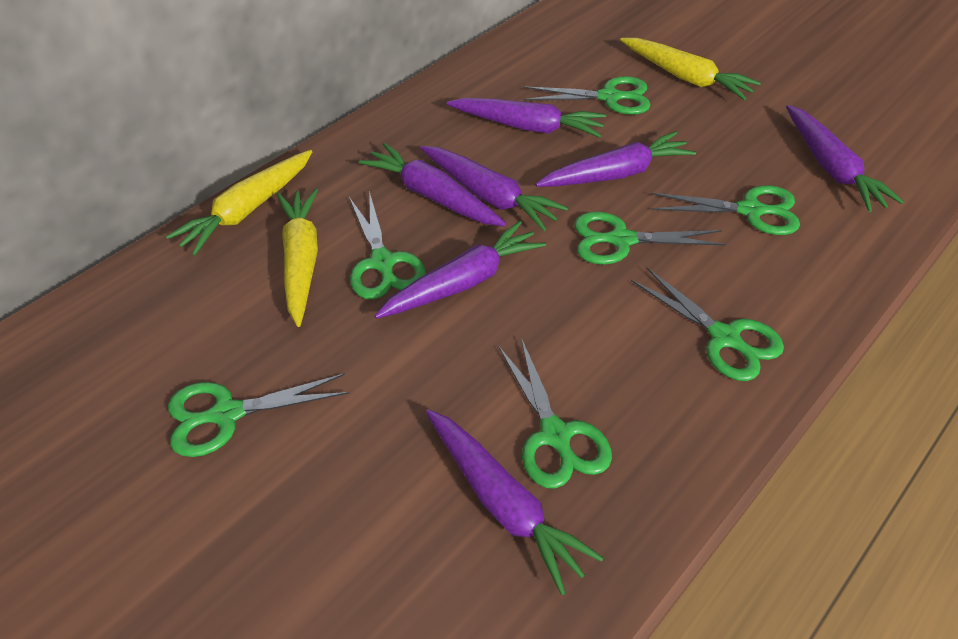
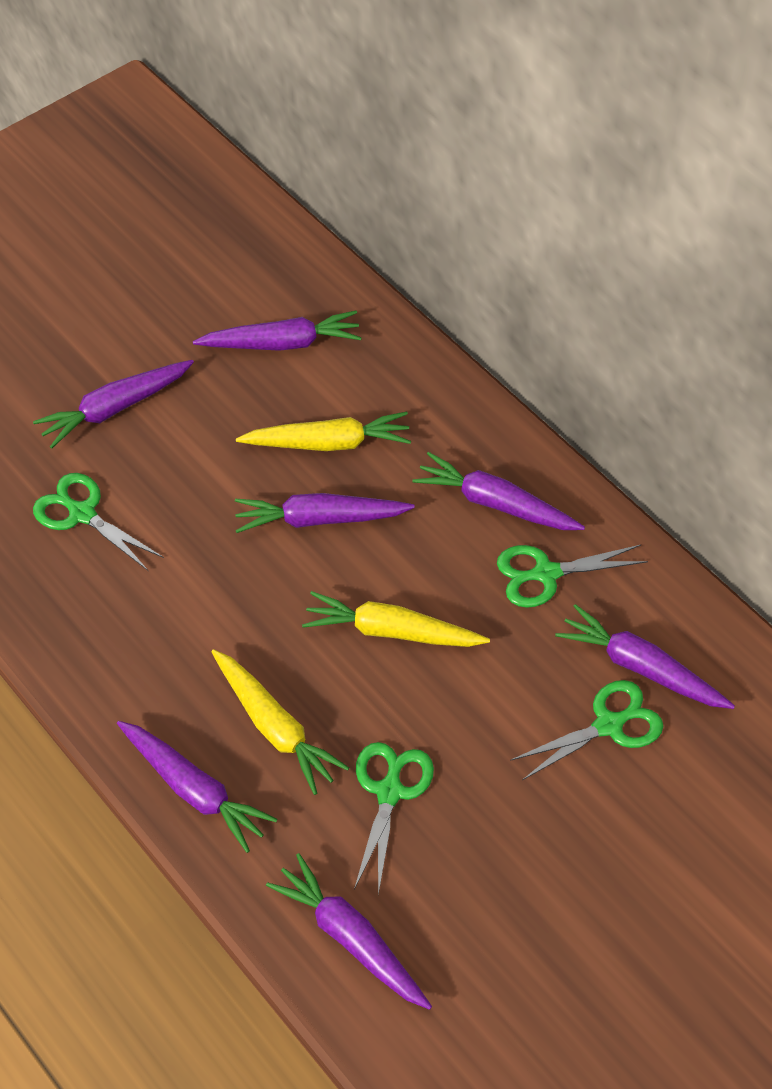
green scissors: [168,373,349,457] [349,191,426,299] [498,338,612,488] [524,76,651,115] [574,212,727,265] [631,268,784,381] [652,185,800,235] = 7 -> [33,473,164,571] [354,742,434,895] [497,545,648,608] [510,680,664,780] = 4

